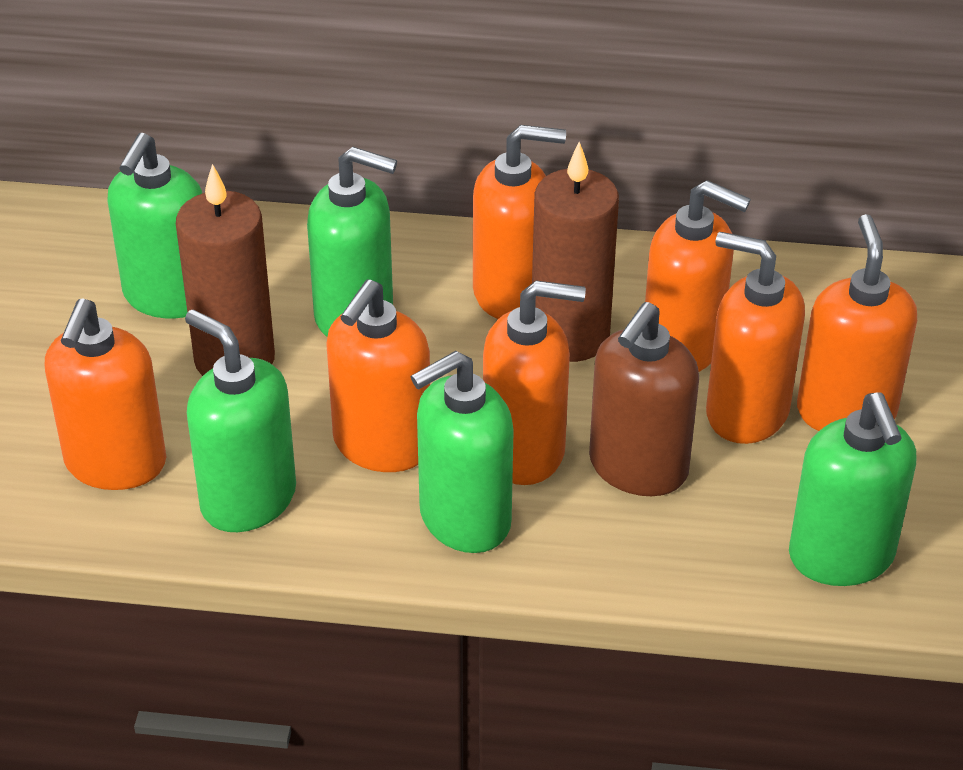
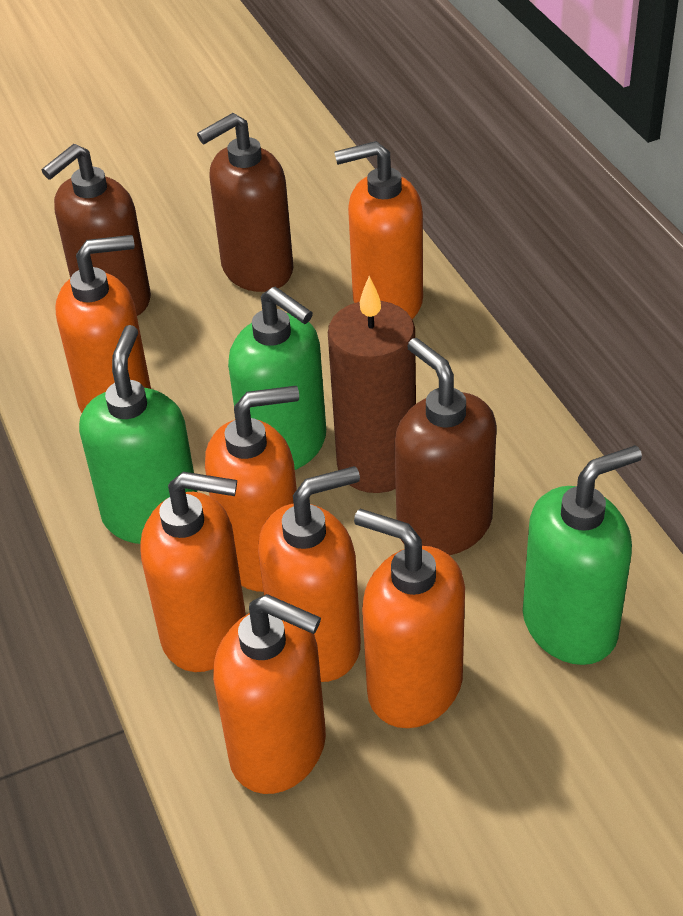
brown candle: [176,164,275,376] [532,142,619,362] = 2 -> [328,276,416,493] = 1
brown soap dispenser: [589,302,699,496] = 1 -> [42,144,151,316] [197,113,293,292] [394,338,497,555] = 3
green soap dispenser: [108,133,202,319] [185,309,296,532] [307,147,397,337] [411,351,514,553] [789,392,917,586] = 5 -> [79,325,197,544] [228,287,326,470] [523,445,642,665] = 3

